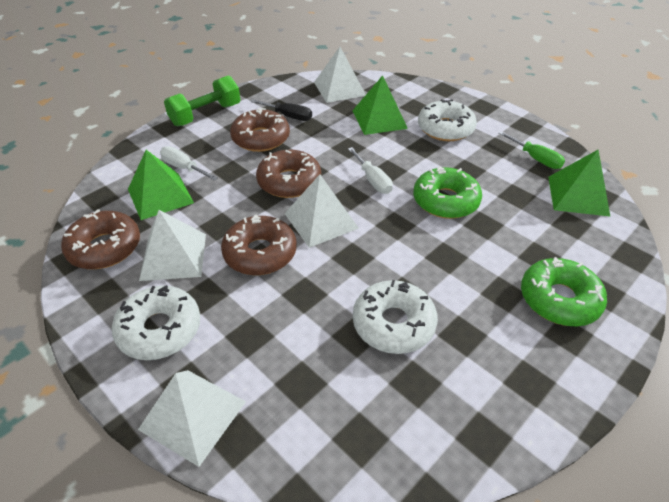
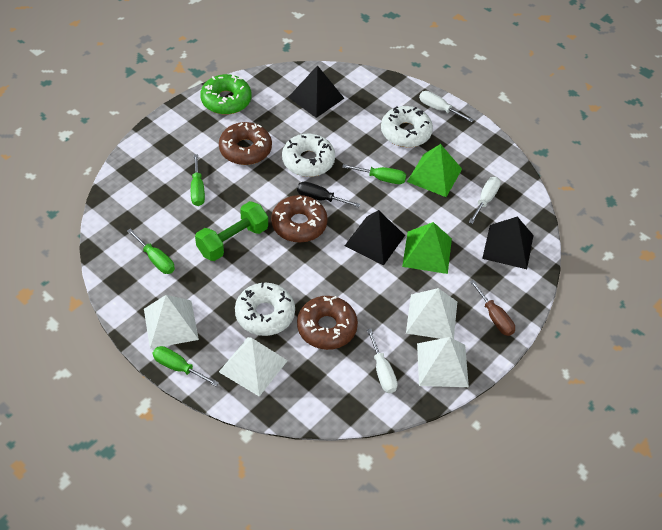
black pyramid: none = 0 -> [288,65,344,118] [345,210,405,266] [482,217,534,269] = 3
brown donut: [61,209,140,269] [221,215,297,275] [230,108,290,152] [256,150,321,198] = 4 -> [219,122,272,165] [271,195,328,242] [297,296,358,350] = 3
brown screwdriver: none = 0 -> [470,280,515,336] = 1
green donut: [413,166,482,219] [521,257,607,326] = 2 -> [200,74,251,115] = 1
green pyramid: [128,150,194,220] [352,75,408,135] [548,150,610,216] = 3 -> [402,222,452,274] [407,144,462,197] = 2
green screwdriver: [498,131,565,169] = 1 -> [127,228,175,274] [153,346,219,386] [191,154,205,206] [342,164,406,184] = 4
white screwdriver: [160,146,218,181] [348,147,393,194] = 2 -> [367,329,398,393] [419,91,473,122] [469,177,501,224] = 3

